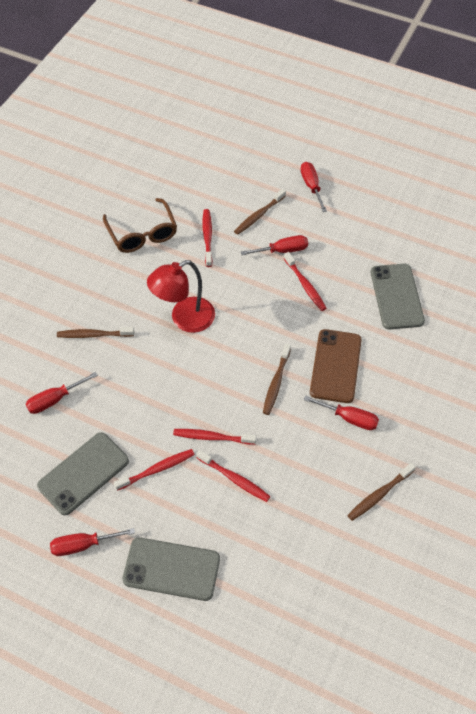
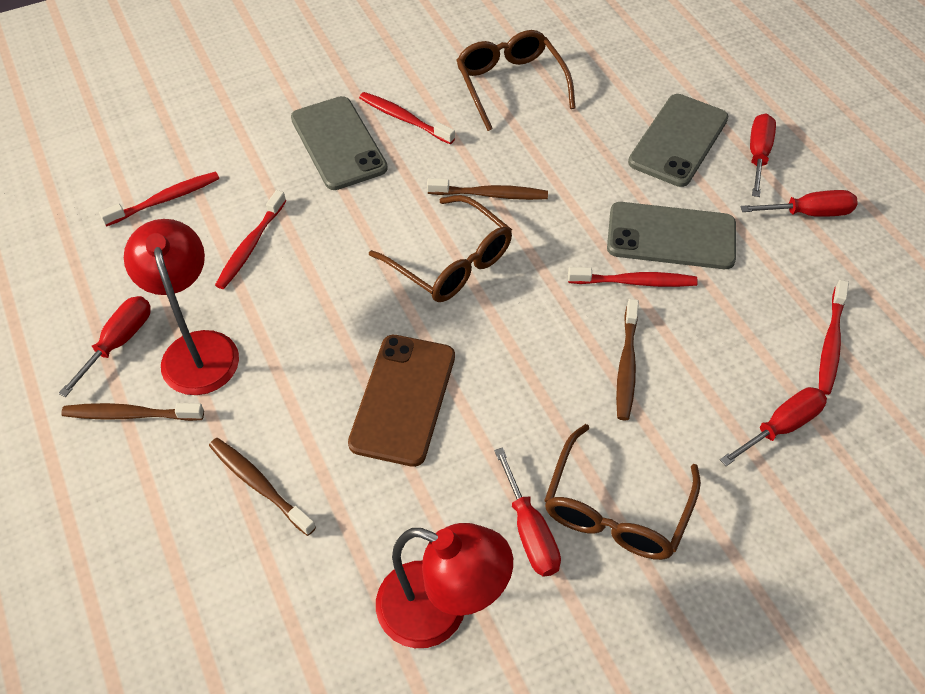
brown glasses: [103,198,177,253] = 1 -> [369,195,512,302] [456,30,576,131] [544,424,701,560] = 3
red lamp: [147,260,215,333] = 1 -> [124,219,239,395] [376,523,513,648] = 2

